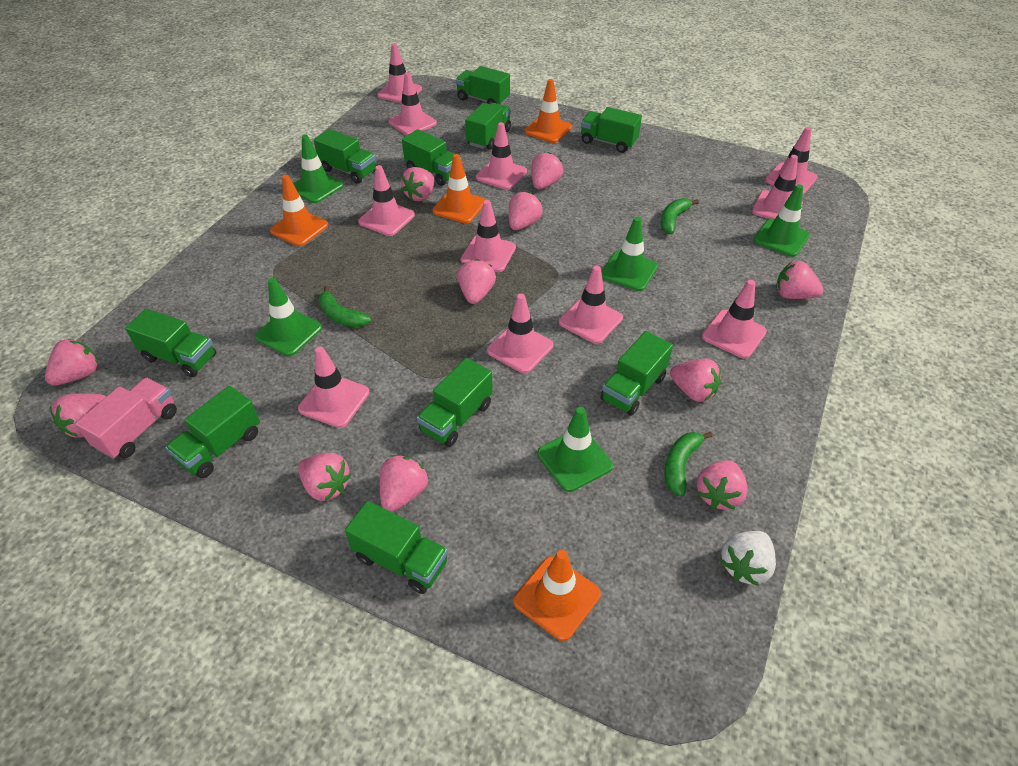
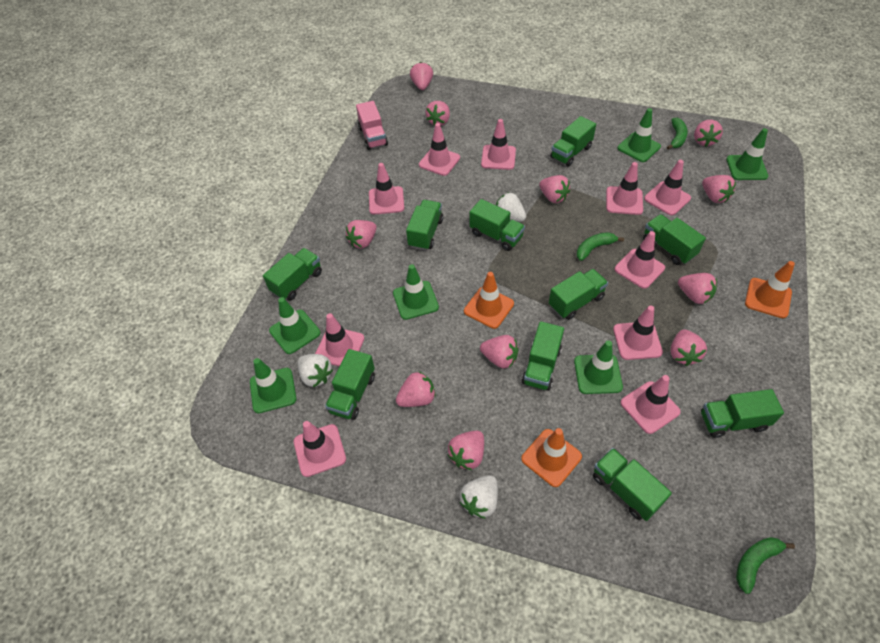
green traffic cone: [255,278,322,356] [293,134,344,203] [537,407,613,492] [601,217,658,291] [754,184,810,257] = 5 -> [250,358,297,413] [269,297,321,354] [393,264,439,320] [574,340,623,394] [617,108,661,162] [726,128,768,180] = 6
orange traffic cone: [270,175,328,246] [432,154,486,223] [513,550,601,641] [525,79,572,143] = 4 -> [464,272,514,329] [521,428,582,487] [745,261,795,318] = 3
pink traffic cone: [298,346,369,428] [358,165,415,236] [377,43,422,103] [389,72,437,136] [461,200,516,272] [476,122,527,190] [487,294,553,373] [559,266,623,344] [702,280,767,359] [752,155,803,219] [765,127,818,195] = 11 -> [294,421,346,477] [315,313,364,367] [369,163,404,215] [419,123,460,176] [481,119,516,170] [606,162,643,215] [613,306,663,360] [615,231,665,289] [620,375,681,434] [644,160,691,215] = 10
white strawberry: [721,531,776,586] = 1 -> [298,354,333,387] [460,475,498,519] [496,192,526,222] = 3

